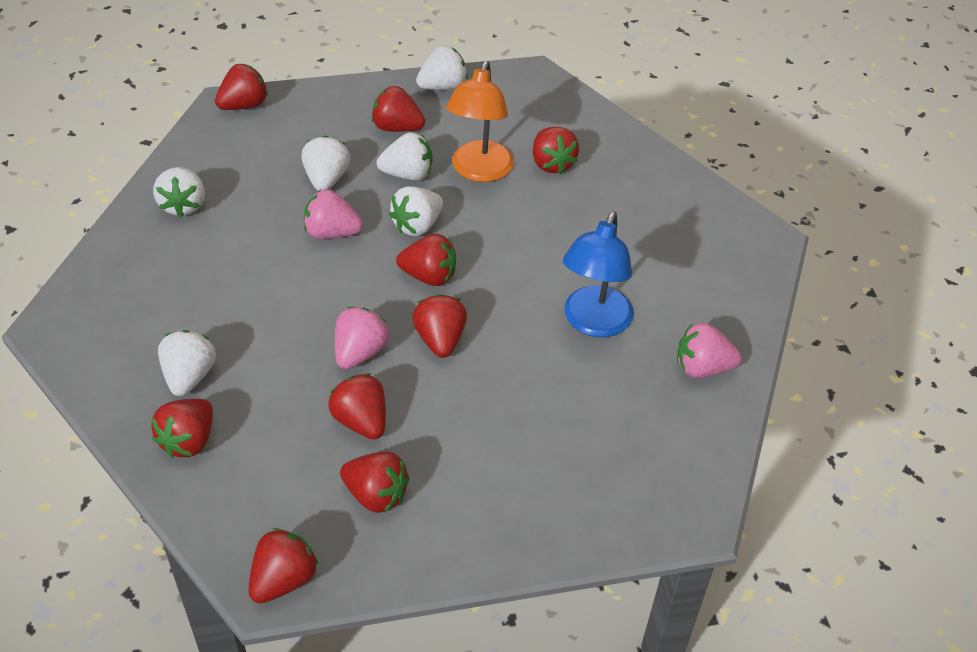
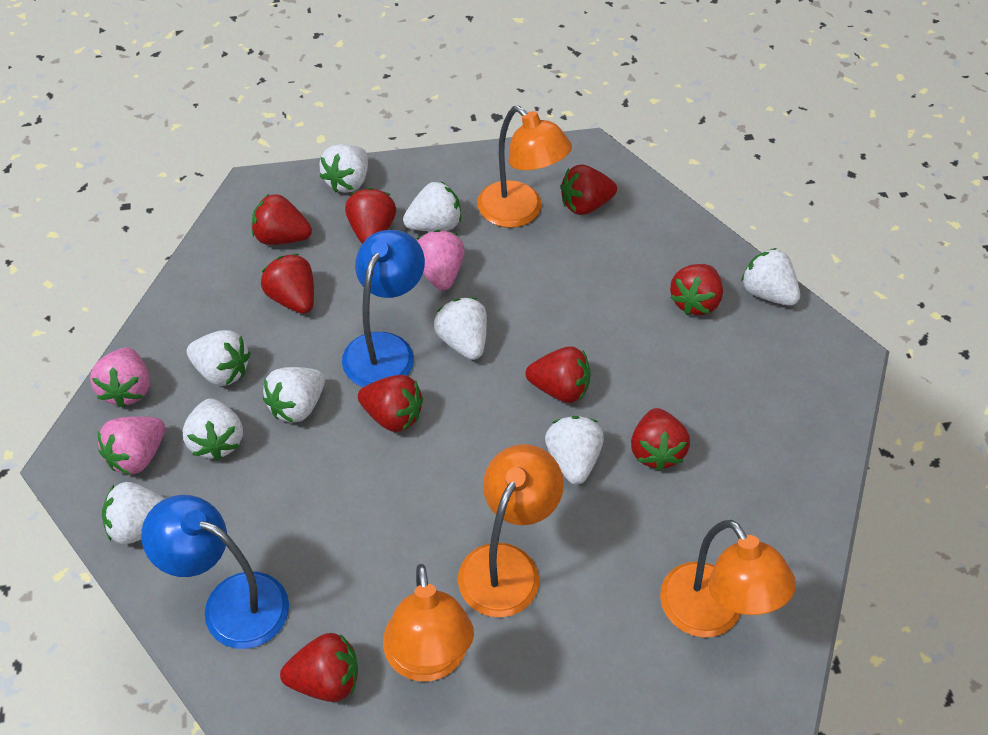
blue lamp: [563,211,634,337] = 1 -> [141,495,289,649] [342,230,425,387] = 2
orange lamp: [446,61,514,182] = 1 -> [383,564,474,682] [458,444,564,617] [477,106,572,228] [660,520,796,638] = 4
white strawberry: [153,167,205,217] [158,330,216,396] [302,135,350,191] [377,132,432,180] [389,186,443,236] [416,45,467,90] = 6 -> [102,482,166,544] [183,398,243,460] [187,330,250,386] [263,367,325,423] [319,144,368,193] [403,181,461,231] [434,298,487,360] [545,416,604,485] [741,248,800,306] = 9

